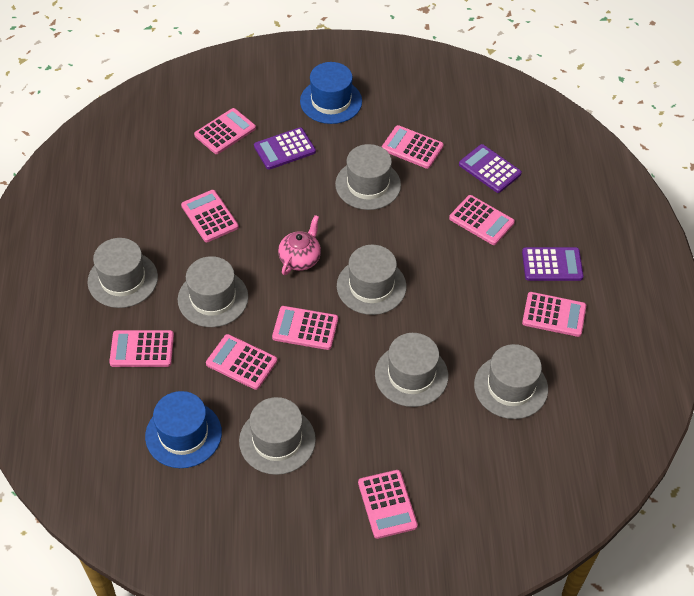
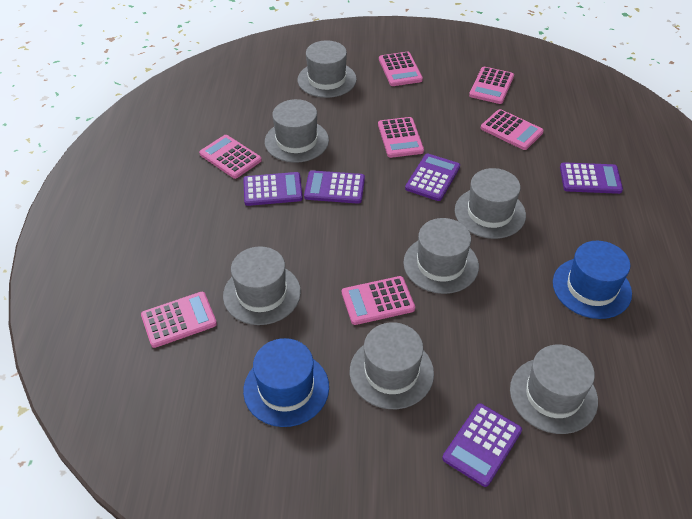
pink calculator: [109,330,174,367] [181,190,239,242] [194,108,256,154] [206,334,277,390] [272,306,338,350] [358,470,418,539] [382,125,444,169] [449,195,515,245] [522,292,586,337] = 9 -> [141,292,217,348] [199,135,262,179] [342,276,415,325] [378,117,424,158] [379,52,423,86] [469,67,514,104] [481,109,544,150] = 7
pink teapot: [278,215,321,275] = 1 -> none = 0
purple calculator: [254,127,316,170] [459,144,522,193] [522,247,584,281] = 3 -> [243,172,303,206] [304,170,365,204] [405,154,460,201] [442,403,522,487] [560,162,623,194] = 5

